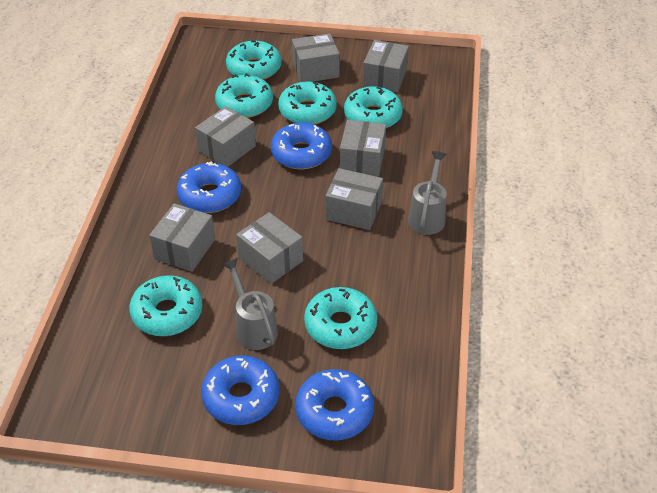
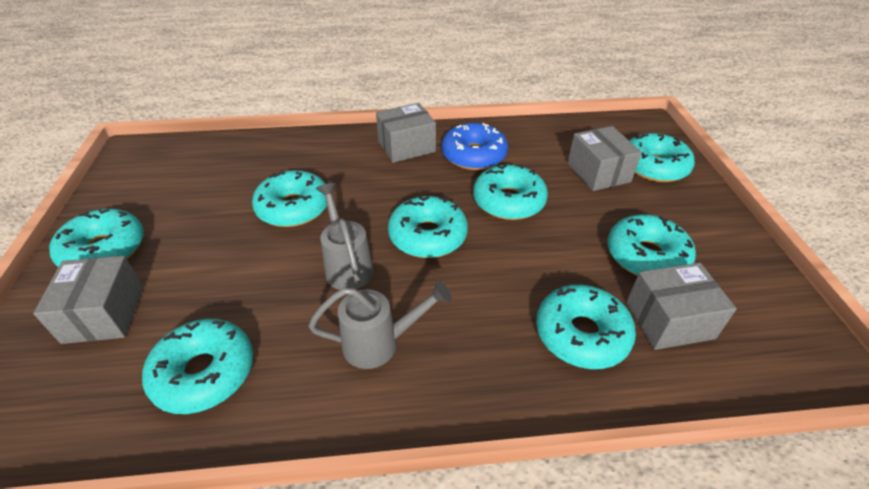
blue donut: [177,161,241,213] [201,355,279,425] [271,122,332,169] [295,369,374,440] = 4 -> [442,123,508,170] = 1
grey box: [149,203,215,272] [195,106,256,167] [236,212,303,284] [292,33,340,82] [325,168,383,230] [340,120,386,177] [363,40,409,93] = 7 -> [33,256,144,344] [376,103,436,163] [567,126,642,191] [626,263,737,350] = 4
turquoise donut: [129,275,203,336] [215,73,273,118] [226,40,281,80] [278,81,337,125] [304,287,377,349] [344,86,403,128] = 6 -> [49,208,144,267] [142,319,253,414] [252,170,327,227] [388,196,468,258] [473,164,548,220] [536,285,636,369] [608,214,696,276] [629,133,695,182] = 8

